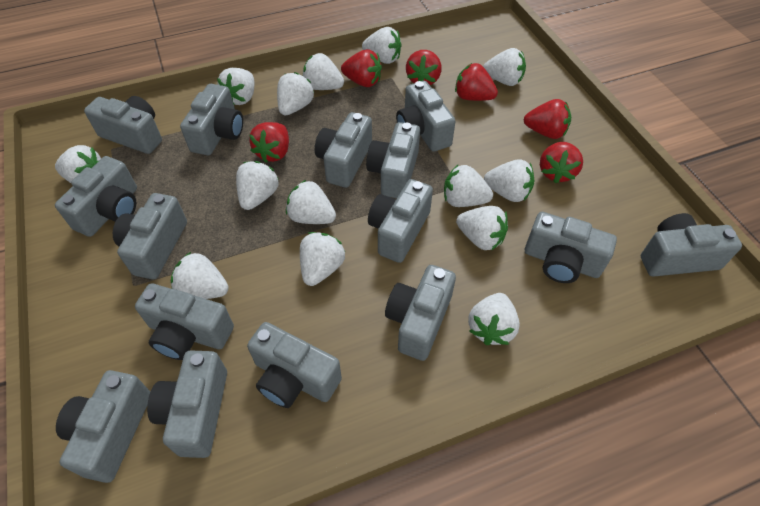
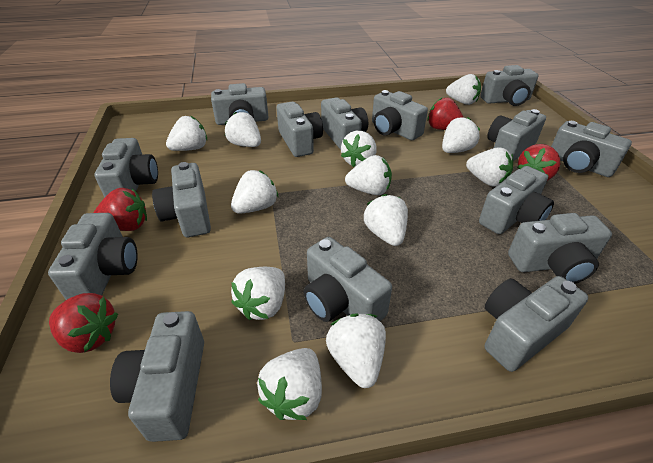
red strawberry: [249,122,289,162] [341,49,382,87] [406,50,442,85] [455,63,498,101] [524,99,571,139] [540,142,583,183] = 6 -> [49,293,118,353] [93,188,147,231] [427,97,464,130] [517,144,560,181] = 4
white strawberry: [55,145,101,184] [171,252,229,299] [217,68,255,105] [236,161,279,210] [277,72,314,115] [286,180,336,224] [300,232,345,286] [303,53,344,90] [362,27,401,64] [444,164,493,207] [456,206,508,250] [468,293,520,345] [483,48,526,86] [484,159,534,202] = 14 -> [166,116,207,151] [225,112,261,147] [231,170,279,214] [231,267,285,320] [257,348,322,420] [326,314,386,388] [341,131,377,167] [345,155,392,195] [364,194,408,246] [442,117,480,153] [446,74,481,105] [466,147,513,187] = 12

